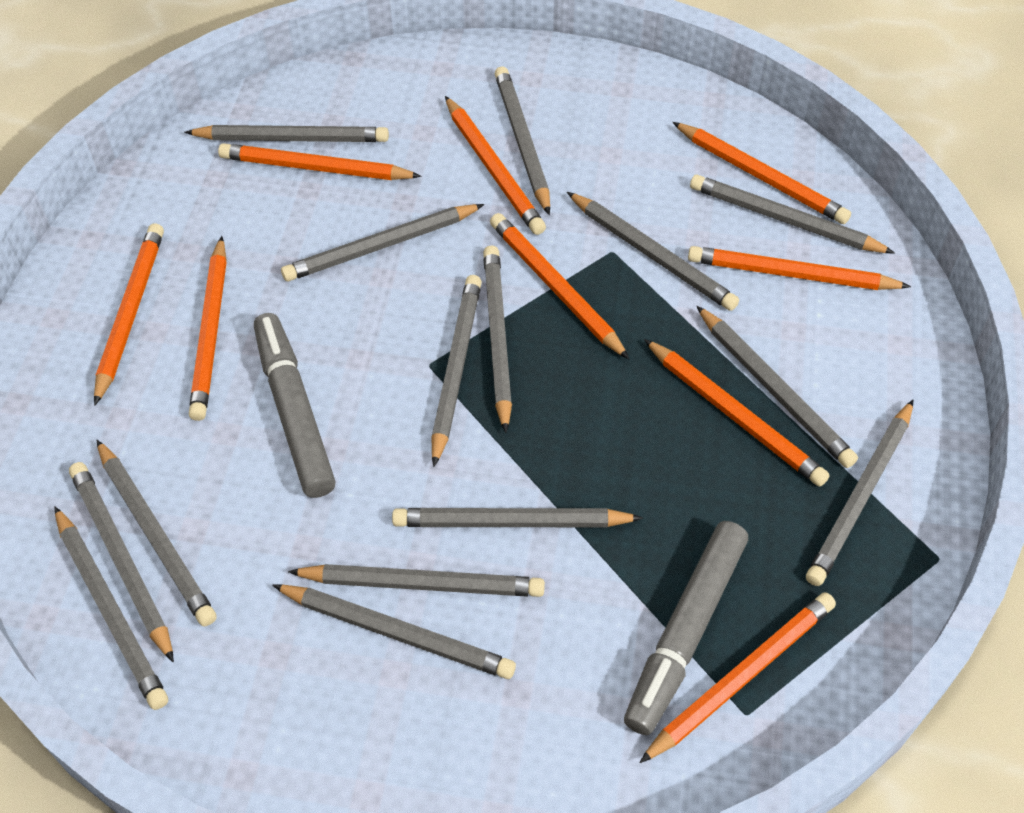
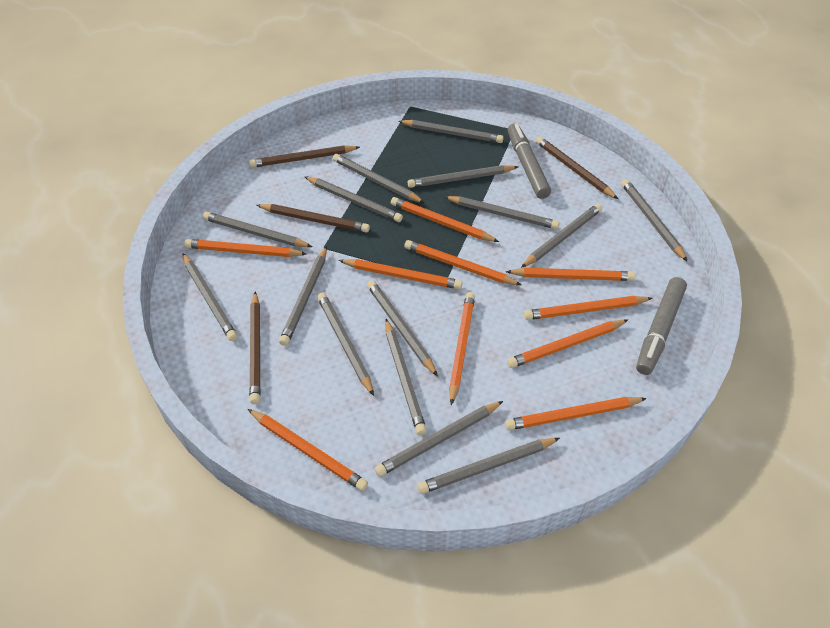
brown pencil: none = 0 -> [249,145,360,168] [249,291,261,404] [257,204,370,232] [536,136,618,199] = 4
orange pencil: [94,223,164,406] [189,236,227,421] [218,143,422,180] [445,96,546,235] [490,213,629,359] [639,592,836,763] [644,339,830,487] [672,122,851,224] [688,246,911,290] = 9 -> [184,239,307,257] [248,409,368,491] [338,259,463,289] [391,197,499,242] [404,240,521,285] [449,292,475,405] [505,397,647,430] [506,268,636,281] [507,320,628,368] [524,296,652,320] = 10

